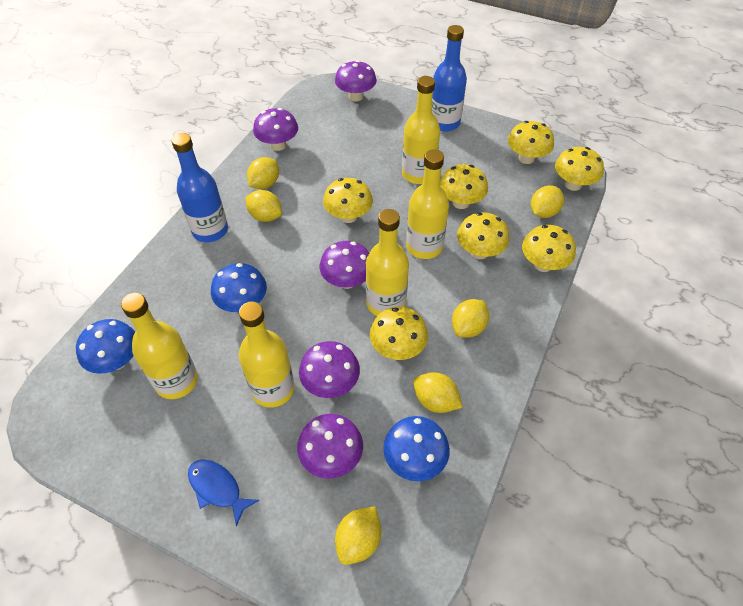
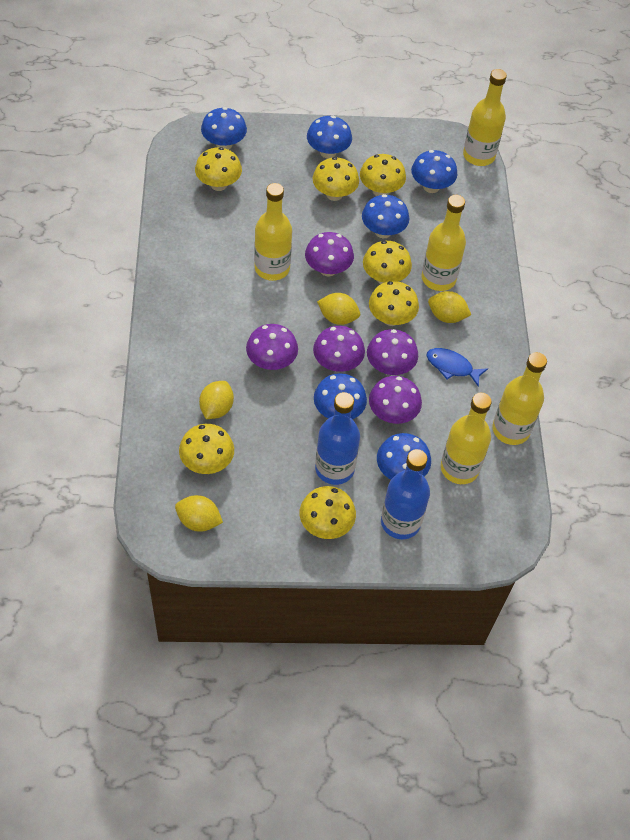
blue mushroom: [76,319,135,374] [211,263,267,312] [383,416,450,481] = 3 -> [201,107,247,150] [307,116,352,158] [314,373,367,419] [362,194,409,238] [377,433,431,480] [411,150,457,193] = 6
yellow lemon: [245,190,282,222] [247,157,279,189] [335,506,381,565] [413,372,463,413] [452,299,489,338] [531,185,564,218] = 6 -> [175,495,223,532] [199,381,234,419] [317,293,360,325] [428,291,471,323] = 4

